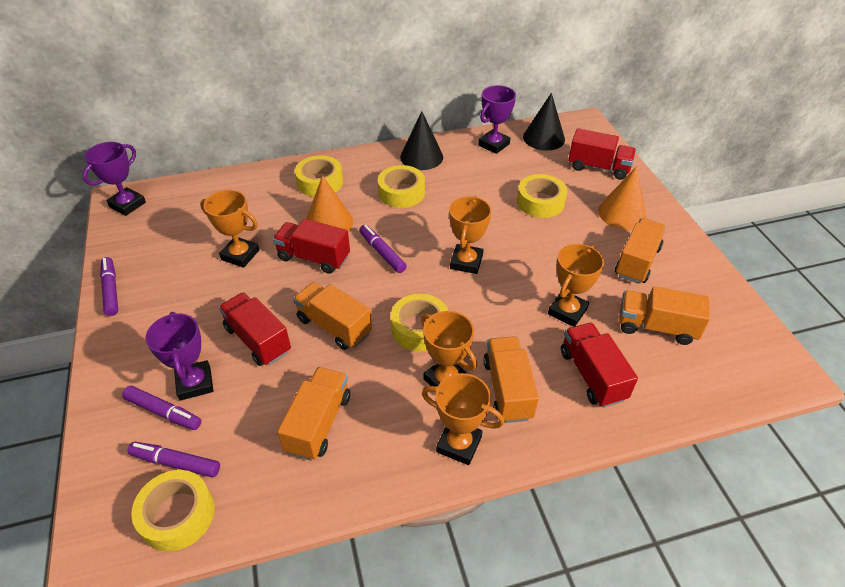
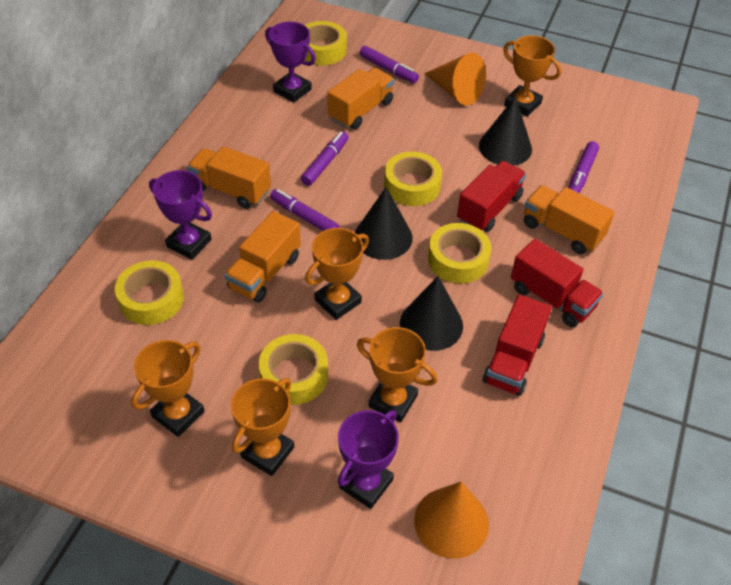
black cone: [400,111,443,170] [523,93,565,151] = 2 -> [355,187,413,260] [400,276,463,351] [479,96,532,166] = 3
orange truck: [277,367,350,461] [293,282,372,350] [483,336,539,423] [615,218,666,284] [619,286,710,345] = 5 -> [187,146,271,209] [225,211,301,302] [327,68,394,129] [524,185,615,254] = 4
red truck: [219,292,291,366] [273,219,350,274] [561,323,638,408] [568,128,636,180] = 4 -> [457,161,526,232] [483,294,552,396] [511,239,604,327] = 3

